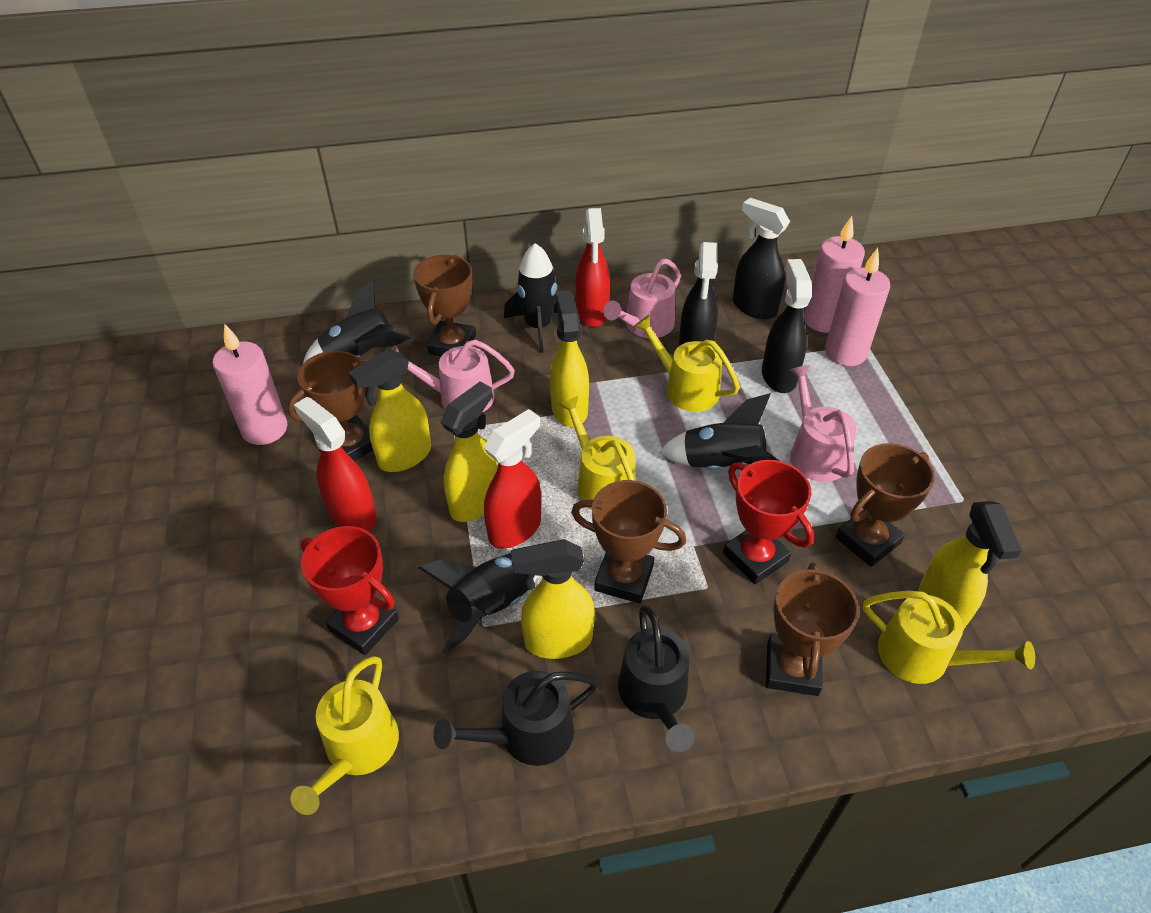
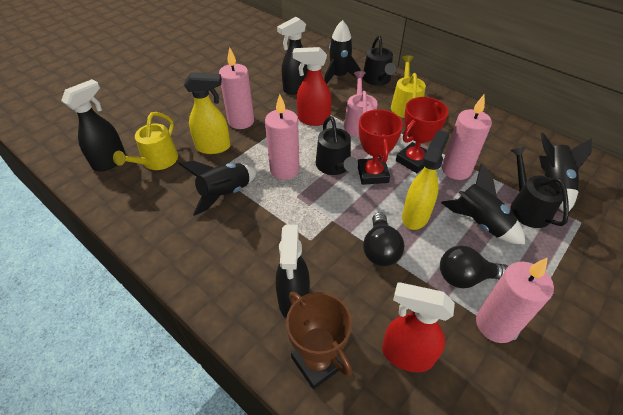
black light bulb: none = 0 -> [363,212,404,266] [440,246,508,288] = 2
black watering can: [433,671,599,766] [618,605,695,752] = 2 -> [316,116,358,175] [363,36,396,86] [510,147,569,228] = 3
brown trophy: [287,350,373,461] [413,255,476,356] [571,480,686,604] [766,562,859,696] [835,443,935,567] = 5 -> [286,292,352,389] = 1
pink candle: [213,323,287,445] [804,216,865,333] [825,248,890,366] = 3 -> [219,47,254,129] [265,94,299,180] [442,95,492,180] [476,257,554,343] = 4
pink watering can: [391,340,515,412] [603,259,681,338] [789,365,857,482] = 3 -> [344,71,378,137] = 1
red spray bottle: [294,397,377,532] [484,409,541,549] [575,208,610,327] = 3 -> [293,47,332,126] [382,282,455,372] = 2
yellow spray bottle: [349,349,431,472] [441,382,498,522] [511,539,595,659] [550,290,589,427] [918,501,1022,630] = 5 -> [184,72,231,154] [402,130,449,230] = 2
yellow watering can: [291,656,399,815] [559,396,636,510] [634,315,740,412] [863,591,1035,684] = 4 -> [113,112,178,170] [391,55,426,118] = 2

